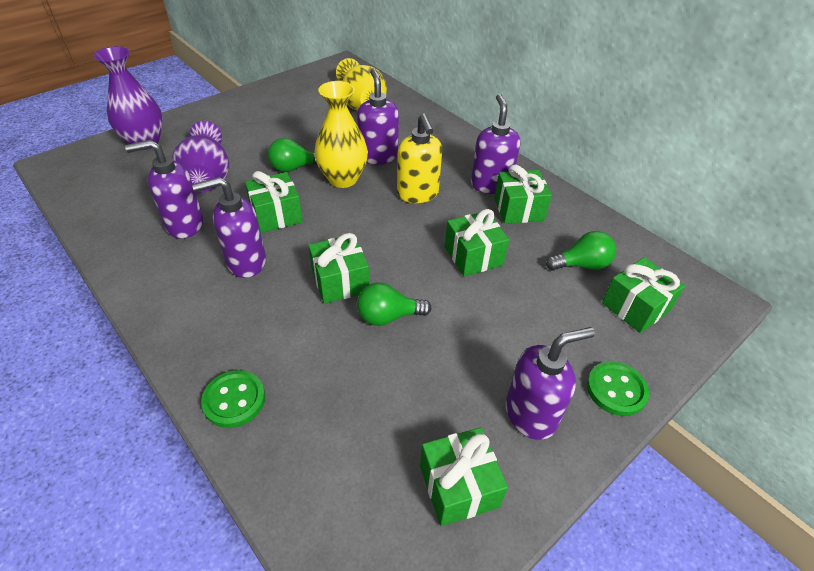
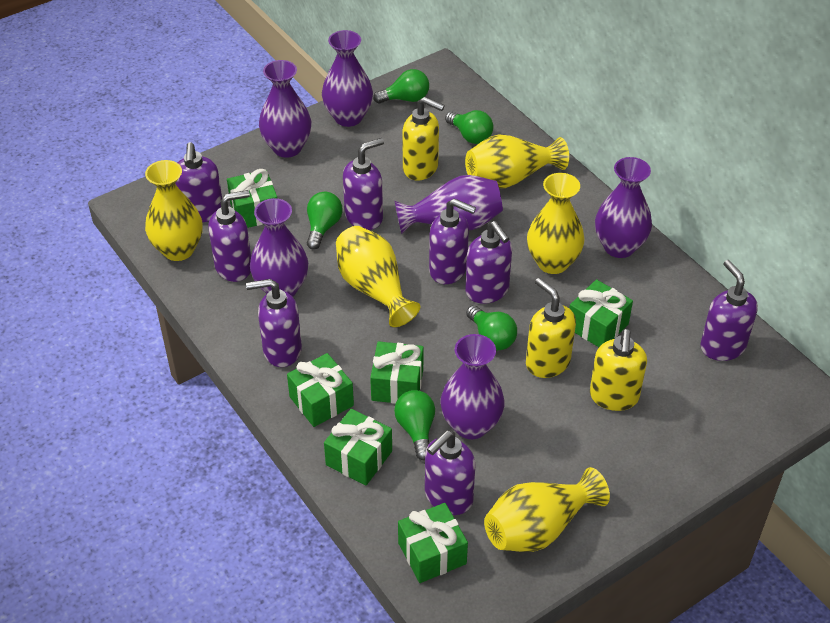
green button: [201,370,265,428] [587,361,649,416] = 2 -> none = 0
green light bulb: [268,138,317,172] [357,283,431,326] [546,231,616,271] = 3 -> [307,192,343,250] [373,69,429,104] [394,390,435,460] [445,110,493,144] [466,305,517,351] = 5
purple soap dispenser: [125,140,203,239] [192,177,266,278] [357,68,399,165] [471,94,520,194] [506,327,595,440] = 5 -> [175,142,222,222] [208,190,251,282] [246,279,302,367] [343,138,384,230] [425,430,476,515] [429,199,476,284] [465,221,512,304] [700,260,758,361] = 8
purple vase: [93,46,163,150] [172,121,229,193] = 2 -> [250,198,308,297] [259,60,311,158] [322,30,373,127] [395,175,503,234] [440,334,505,439] [595,157,652,258] = 6
yellow soap dispenser: [397,113,442,203] = 1 -> [402,97,445,180] [526,278,576,378] [590,329,647,411] = 3
yellow vase: [314,81,368,188] [336,58,387,112] = 2 -> [145,160,202,261] [336,226,421,327] [465,135,569,188] [484,467,610,552] [527,173,585,274] = 5

